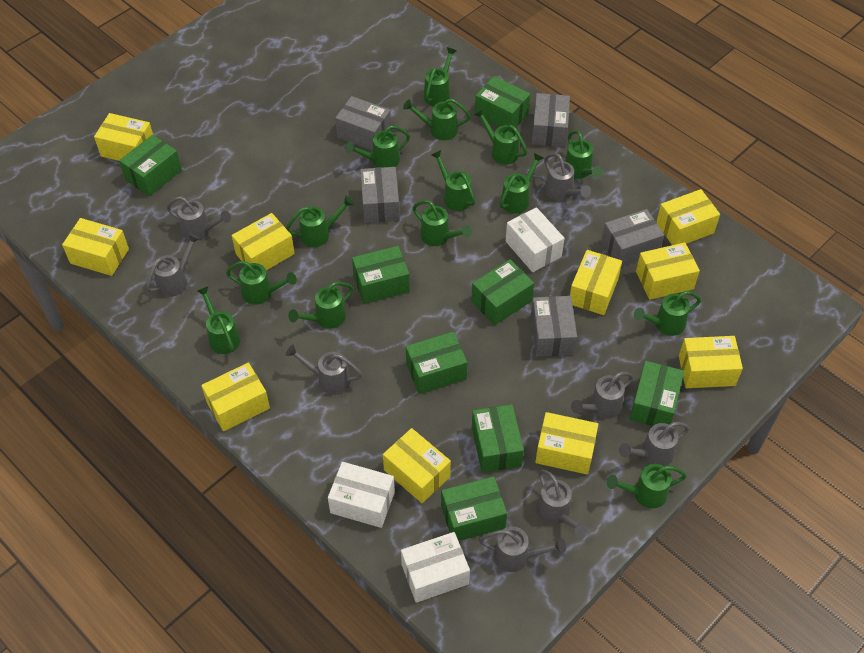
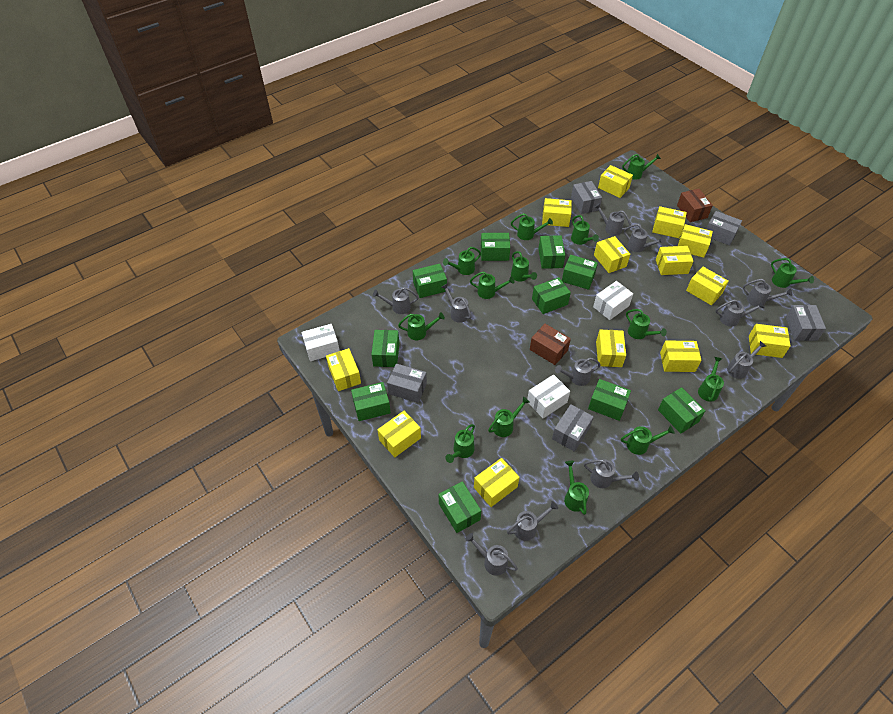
brown box: none = 0 -> [530,324,571,365] [677,189,713,222] = 2
green box: [119,135,182,196] [352,246,410,304] [406,332,468,394] [441,476,507,541] [471,259,534,325] [472,404,524,473] [475,76,530,128] [630,361,684,426] = 8 -> [351,382,391,421] [371,330,399,367] [413,264,447,298] [439,481,481,533] [481,233,510,261] [532,277,571,314] [538,235,565,269] [562,255,598,290] [588,379,631,421] [658,387,705,434] = 10
grey watering can: [146,233,200,297] [166,196,231,240] [286,345,363,395] [479,527,566,572] [536,469,588,536] [544,153,591,201] [571,372,633,419] [619,422,690,466] = 8 -> [373,287,419,314] [442,283,472,323] [465,533,518,576] [507,501,558,541] [555,358,601,386] [584,459,639,488] [594,203,631,236] [624,224,665,252] [716,300,765,327] [727,341,766,379] [743,279,792,307] = 11
yellow box: [62,218,129,276] [94,113,153,161] [201,363,270,431] [232,213,295,270] [383,428,451,503] [535,412,598,474] [570,250,622,315] [636,242,700,300] [657,189,720,245] [679,336,743,388] = 10 -> [326,348,361,391] [377,411,421,457] [474,458,520,507] [542,198,572,227] [594,236,630,273] [596,330,626,367] [598,165,633,198] [652,206,687,238] [656,246,694,275] [660,341,701,372] [678,224,713,258] [686,267,729,305] [749,324,791,358] = 13

